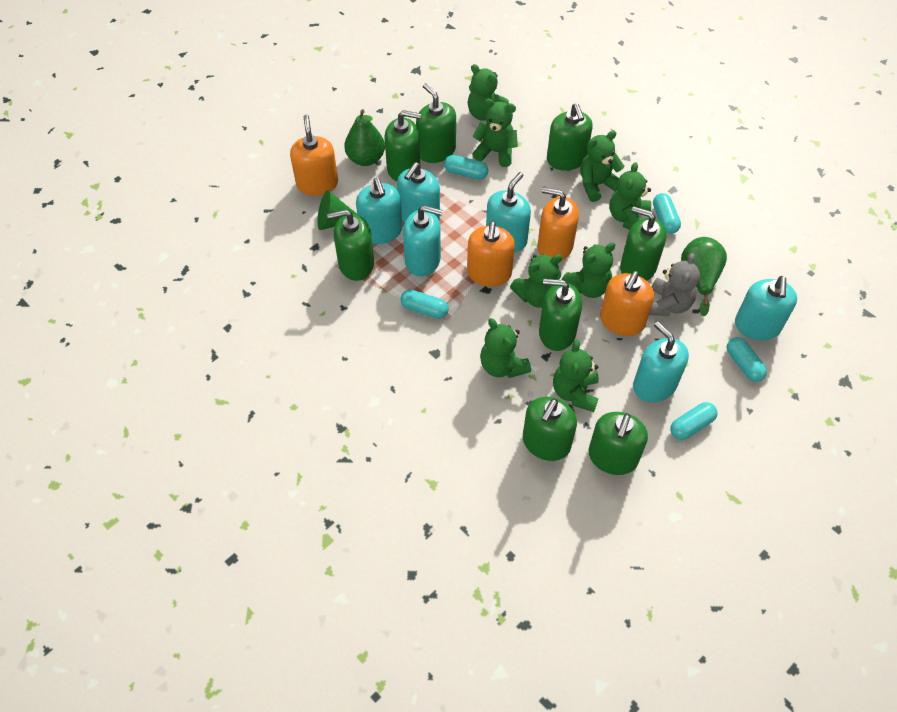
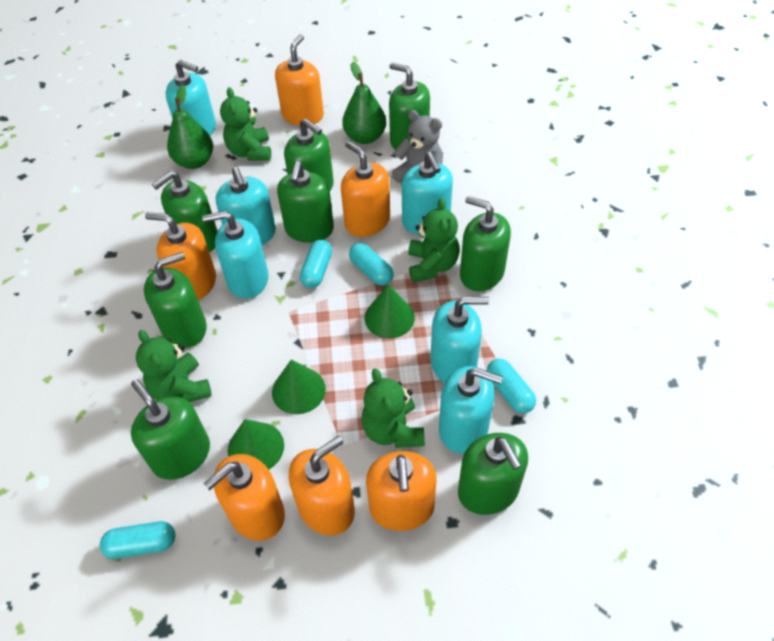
green cone: [317,190,357,230] = 1 -> [228,419,284,470] [272,360,326,414] [365,284,415,338] = 3
green teddy bear: [468,64,509,121] [472,99,518,167] [480,318,531,378] [510,254,562,308] [553,340,599,412] [562,242,615,298] [580,130,624,202] [610,162,651,230] = 8 -> [136,330,212,402] [220,87,271,161] [361,368,425,448] [408,198,460,283] = 4
orange soap dispenser: [290,115,338,196] [467,221,515,287] [537,187,579,261] [600,271,654,336] = 4 -> [145,212,216,300] [204,454,285,541] [275,35,324,126] [289,436,355,536] [341,141,390,237] [366,451,436,531] = 6
turquoise capsule: [401,289,449,319] [444,155,488,180] [653,193,681,234] [670,402,717,440] [727,337,767,382] = 5 -> [100,521,175,559] [300,240,332,288] [349,243,394,286] [487,359,536,413] = 4

